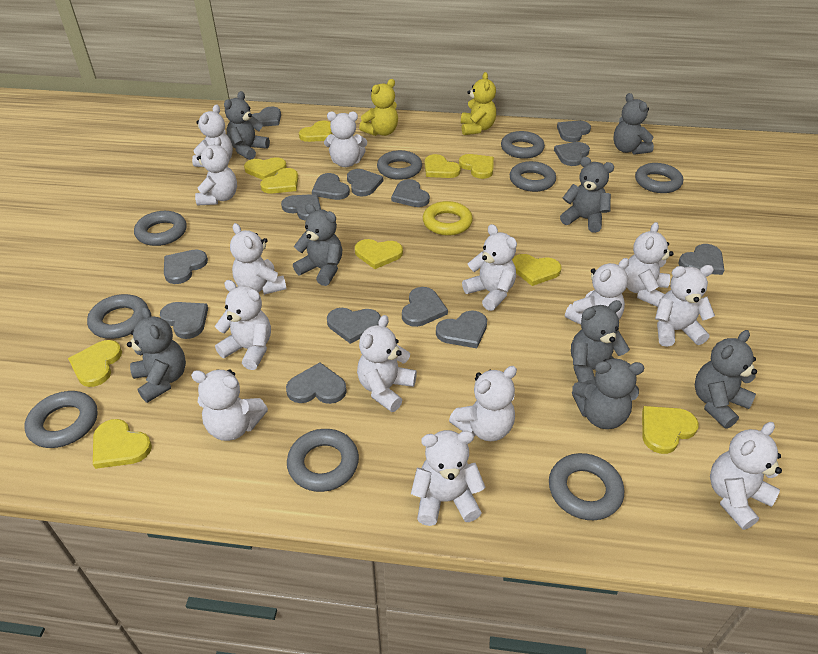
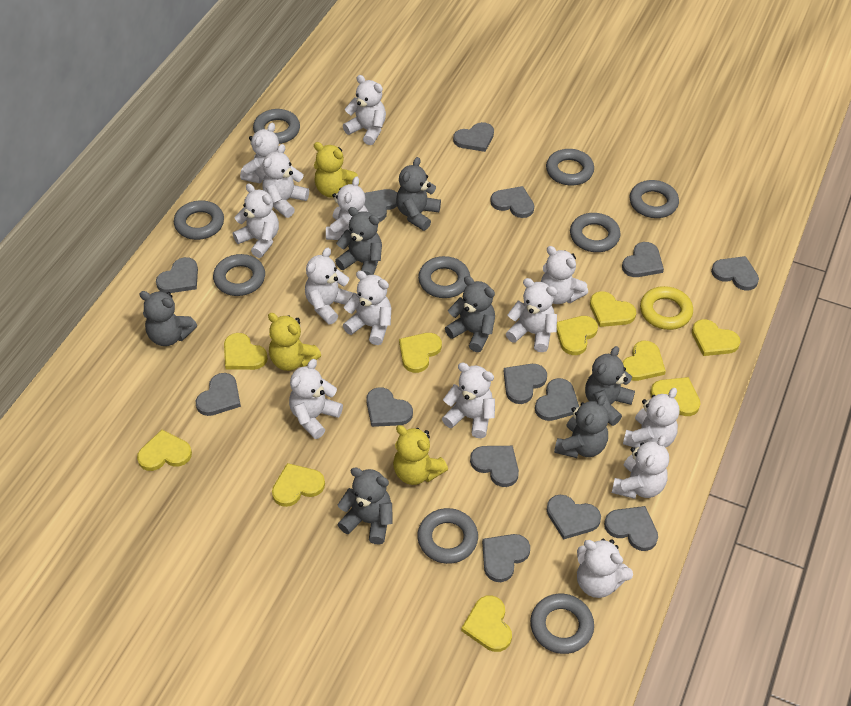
grey teddy bear: [127,307,186,403] [224,91,270,160] [293,204,342,286] [560,157,614,233] [571,300,630,386] [572,358,645,429] [613,93,654,155] [695,330,757,429] = 8 -> [139,291,197,346] [335,207,382,275] [337,467,393,545] [396,157,441,231] [445,276,495,352] [554,395,609,458] [585,346,635,426] = 7
yellow teddy bear: [359,79,398,136] [461,72,496,135] = 2 -> [268,313,321,371] [314,142,360,198] [393,425,448,485] = 3

